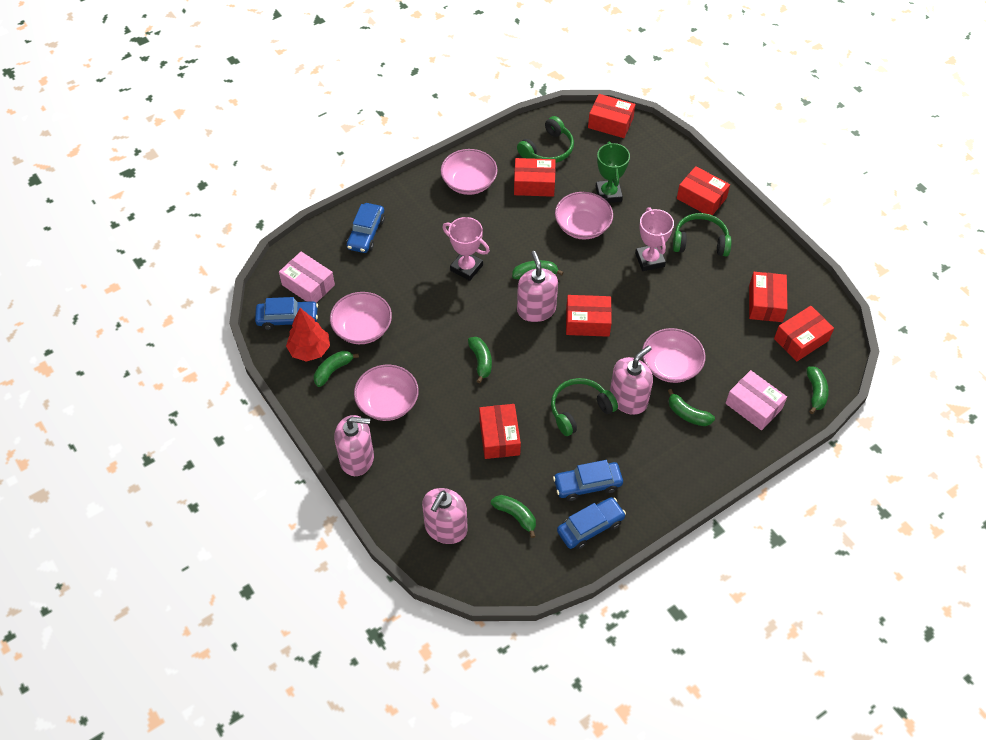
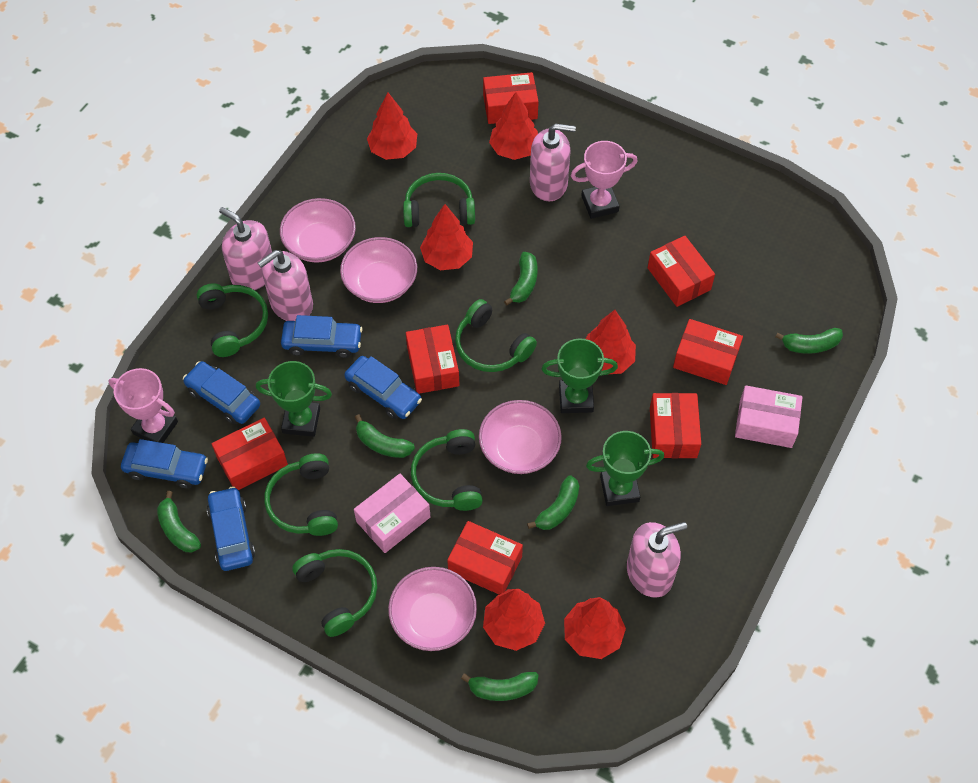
blue car: [255,297,318,330] [347,203,385,253] [553,460,623,501] [557,497,626,549] = 4 -> [121,439,208,489] [183,361,260,424] [207,486,255,571] [281,315,363,358] [344,356,422,419] = 5
green headphones: [517,116,574,163] [551,378,618,436] [673,213,732,256] = 3 -> [197,283,268,357] [264,453,338,536] [292,549,377,637] [403,173,475,227] [411,429,483,511] [455,299,537,372] = 6
green trophy: [595,141,630,203] = 1 -> [256,361,332,437] [541,338,618,413] [586,431,664,506] = 3
pink bowl: [330,292,392,344] [354,365,419,421] [441,149,498,195] [555,192,613,240] [642,328,706,383] = 5 -> [280,198,356,263] [340,237,417,303] [388,567,477,651] [479,400,562,474] = 4
red tree: [286,308,330,362] = 1 -> [367,93,417,160] [420,204,473,270] [483,589,545,651] [489,92,538,160] [564,597,626,659] [586,310,636,374] = 6

